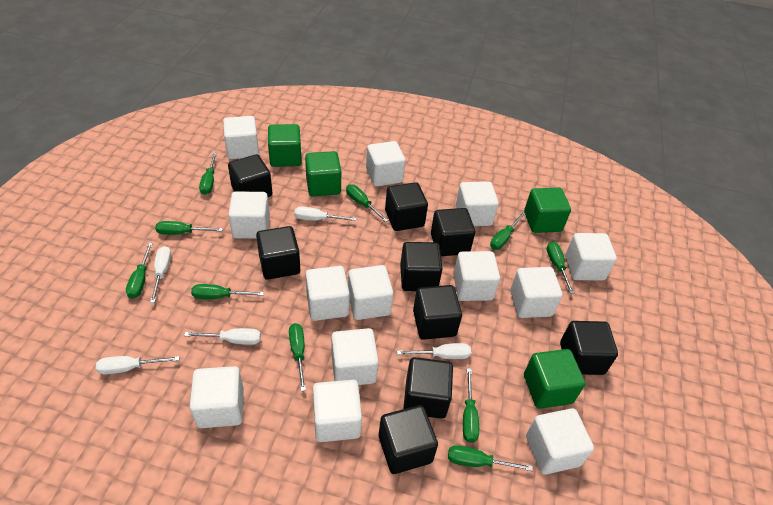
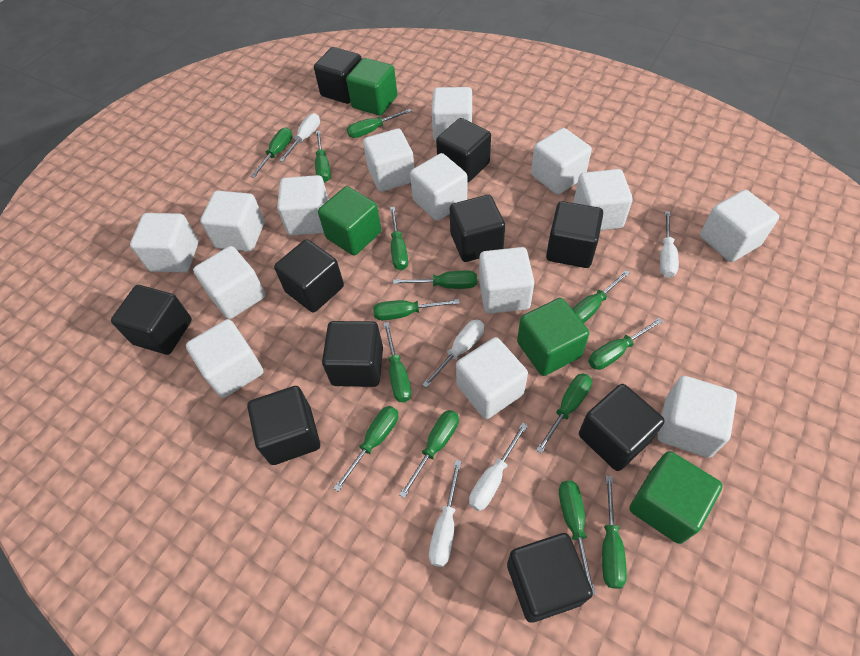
black cube: [228,154,273,197] [256,226,300,280] [379,405,438,474] [385,182,428,231] [400,242,443,291] [403,357,453,419] [413,285,462,340] [431,208,475,256] [560,321,618,375] = 9 -> [111,285,192,355] [247,386,320,465] [274,239,344,313] [314,47,362,104] [322,321,383,387] [436,118,491,183] [450,195,505,262] [507,533,593,623] [546,201,603,268] [579,384,665,471] = 10
green screwdriver: [126,243,153,299] [155,221,223,235] [191,284,264,299] [199,153,217,195] [289,323,306,391] [346,184,389,222] [448,445,533,471] [463,368,479,443] [490,212,526,250] [547,241,574,294] = 10 -> [250,127,292,178] [315,131,331,183] [333,406,398,492] [347,109,412,138] [373,299,460,320] [383,322,411,402] [390,207,408,270] [393,271,477,289] [399,410,459,498] [536,373,592,454] [559,480,596,595] [572,270,630,324] [588,318,663,370] [602,476,627,589] = 14
white cube: [190,366,244,428] [223,116,259,159] [228,191,270,239] [305,266,350,321] [313,380,362,442] [331,328,379,385] [348,265,394,320] [366,141,406,187] [453,251,500,301] [456,181,499,226] [510,267,562,318] [526,408,594,475] [565,233,617,280] = 13 -> [130,213,199,272] [186,319,264,398] [193,246,265,319] [200,191,265,252] [277,175,329,235] [363,128,414,192] [410,153,467,221] [432,87,472,141] [456,337,528,419] [479,247,534,314] [531,128,592,195] [573,169,633,230] [657,376,737,458] [700,190,779,262] = 14

